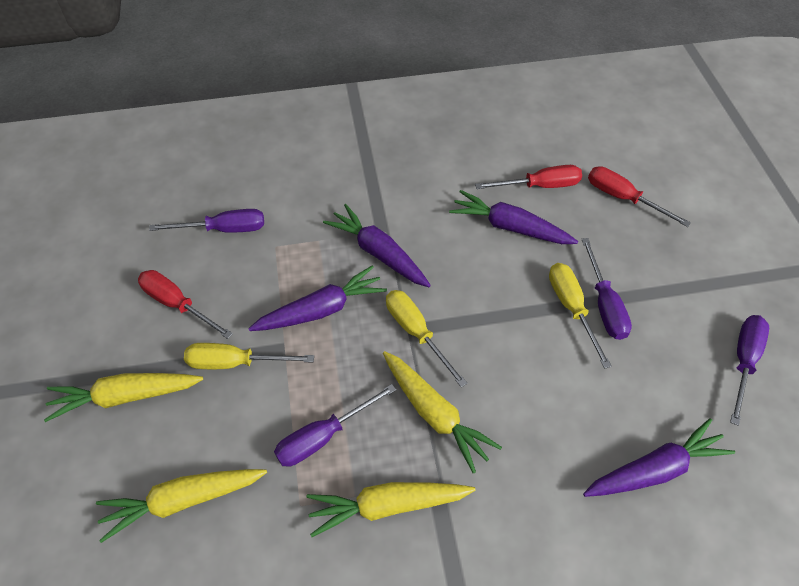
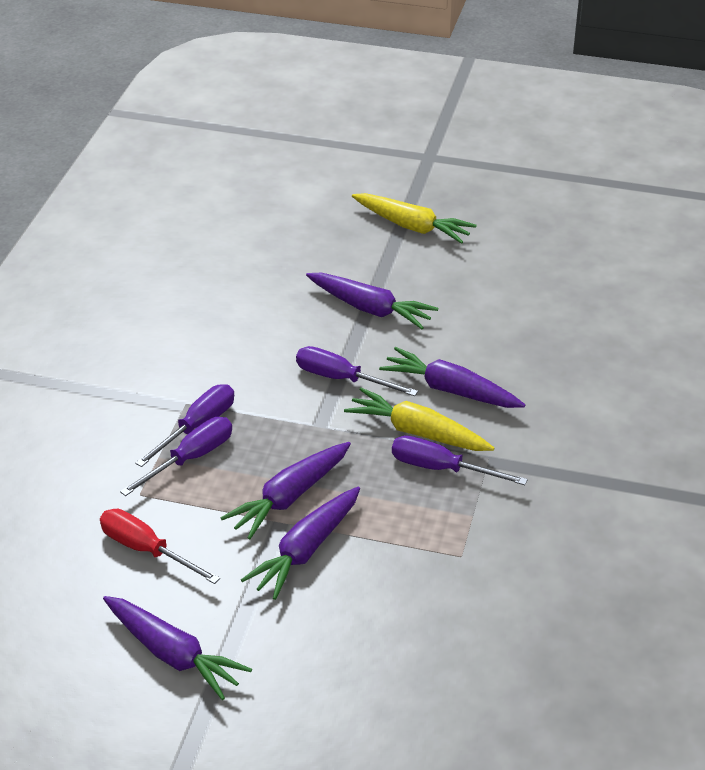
purple carrot: [248,265,387,331] [323,204,431,287] [449,190,578,244] [583,418,735,497] = 4 -> [103,596,252,700] [221,442,351,539] [241,487,360,600] [306,273,438,329] [379,347,525,408] = 5
red screwdriver: [138,270,233,339] [475,165,582,189] [588,166,691,227] = 3 -> [100,509,220,584] = 1
yellow carrot: [44,373,203,422] [96,469,267,543] [306,482,476,537] [383,351,502,473] = 4 -> [344,388,494,451] [352,193,477,244] = 2
yellow screwdriver: [184,343,314,369] [386,290,468,388] [549,263,612,369] = 3 -> none = 0

